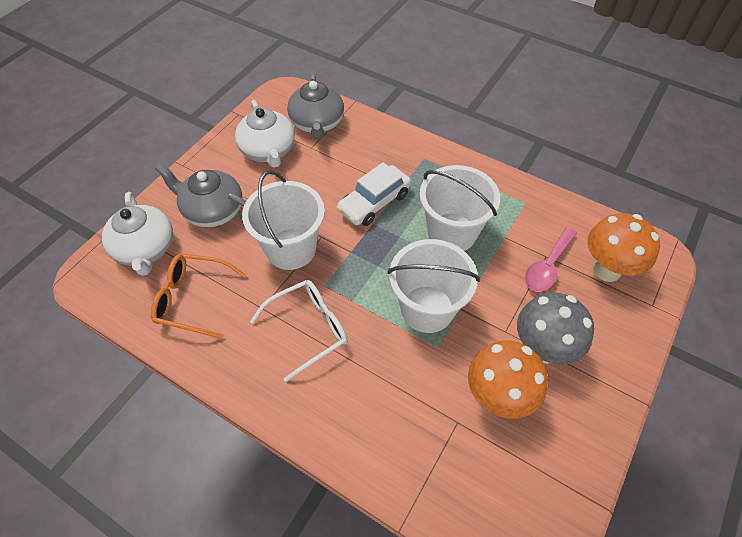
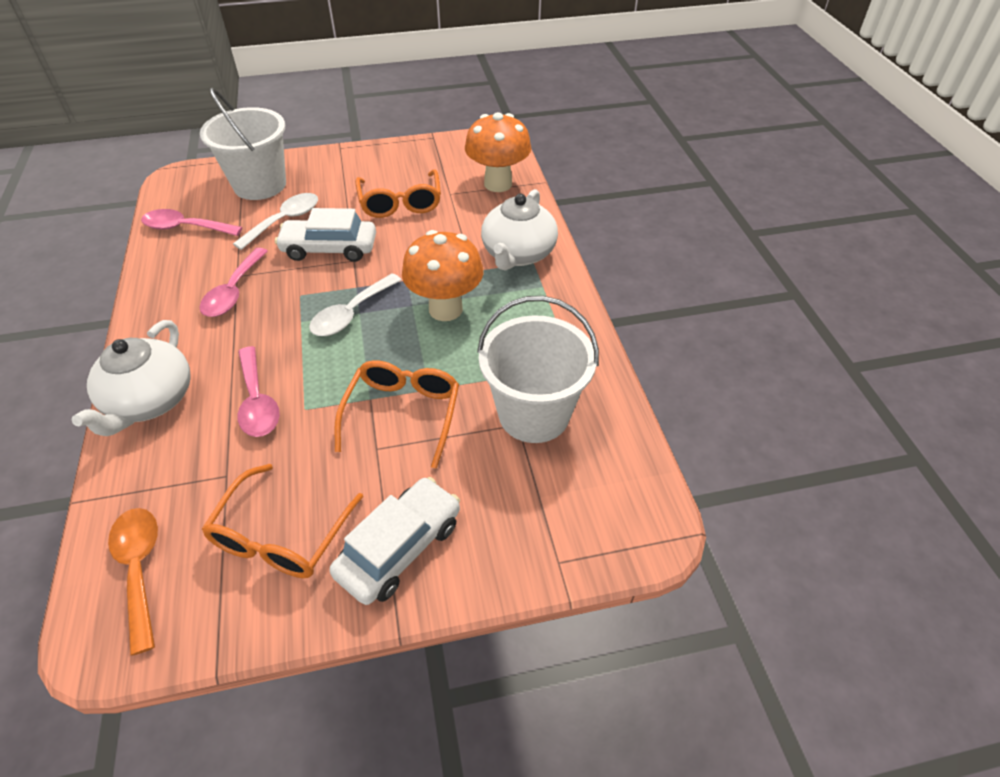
grey mushroom: [517,292,594,364] = 1 -> none = 0
grey teapot: [155,163,246,227] [287,73,344,139] = 2 -> none = 0
orange glasses: [151,254,246,339] = 1 -> [202,464,363,578] [334,360,459,469] [355,170,441,218] = 3
orange spoon: none = 0 -> [108,508,158,656] = 1
pink spoon: [525,227,577,292] = 1 -> [141,209,242,236] [199,248,268,317] [238,346,280,437] = 3
white bucket: [242,170,325,270] [388,239,480,333] [420,165,500,251] = 3 -> [200,87,286,200] [477,296,599,443] = 2
white car: [337,162,411,226] = 1 -> [275,208,376,262] [330,477,460,605] = 2
white glasses: [250,280,347,382] = 1 -> none = 0
white spoon: none = 0 -> [233,193,318,250] [309,273,401,336] = 2

